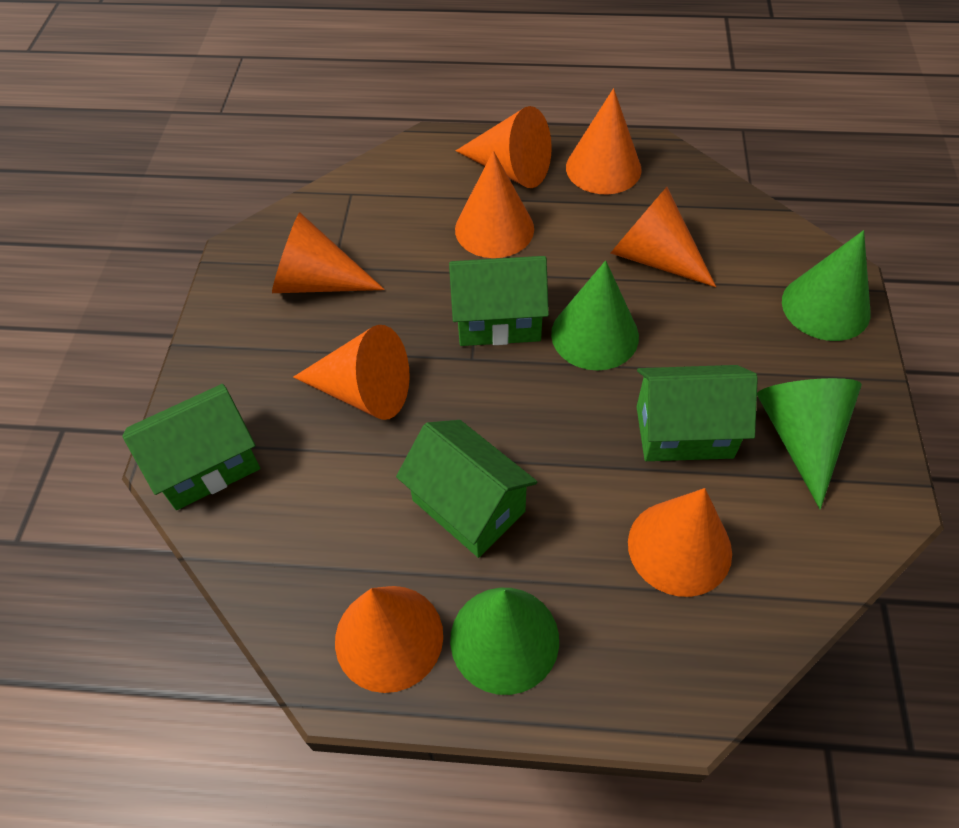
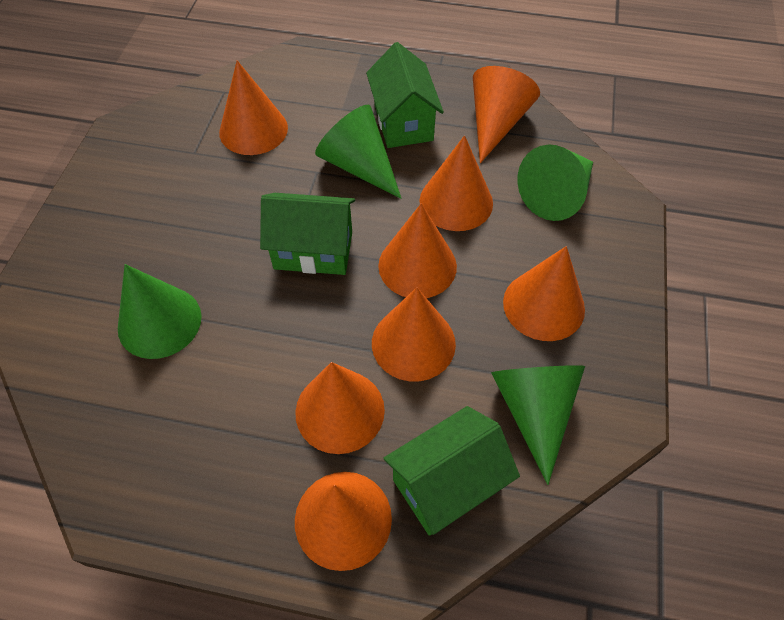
green house: [123,384,260,510] [396,420,538,558] [449,256,549,346] [637,365,758,461] = 4 -> [260,193,355,275] [366,42,444,148] [383,406,520,536] = 3

